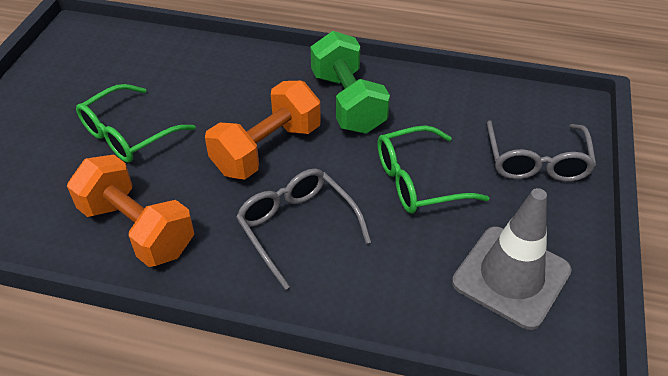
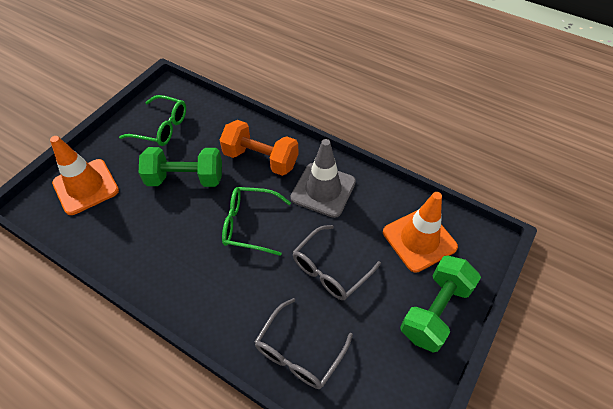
green dumbbell: [311,31,390,134] = 1 -> [139,147,222,187] [400,255,481,353] = 2
orange dumbbell: [67,155,194,267] [205,81,321,179] = 2 -> [220,120,298,176] = 1
orange traffic cone: none = 0 -> [50,136,119,215] [383,192,458,273] = 2

